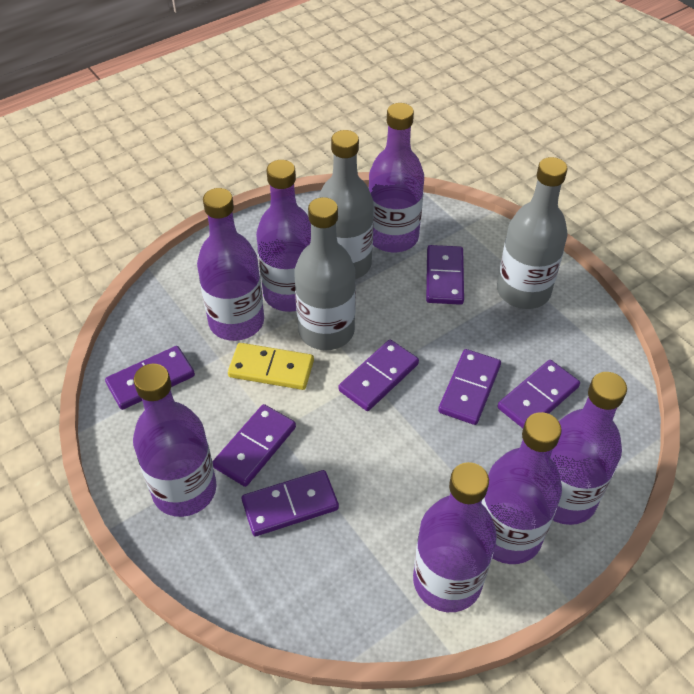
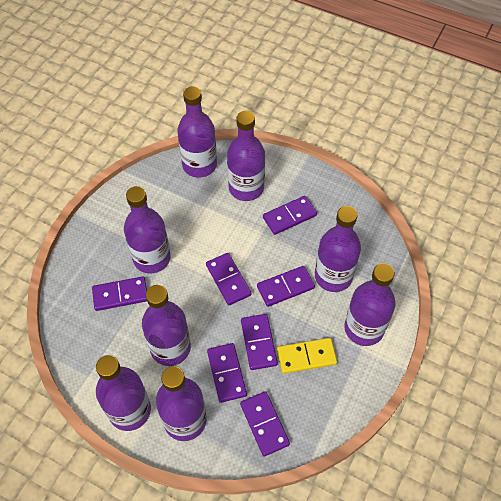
grey bottle: [294,197,356,350] [318,130,374,279] [497,157,568,309] = 3 -> none = 0
purple bottle: [133,364,217,517] [197,188,264,341] [256,160,311,312] [368,103,424,252] [413,462,497,612] [481,412,562,564] [550,372,627,525] = 7 -> [96,355,151,431] [124,186,171,273] [142,285,191,366] [156,366,207,441] [177,86,217,178] [227,111,265,201] [315,206,361,292] [344,263,396,346] = 8

